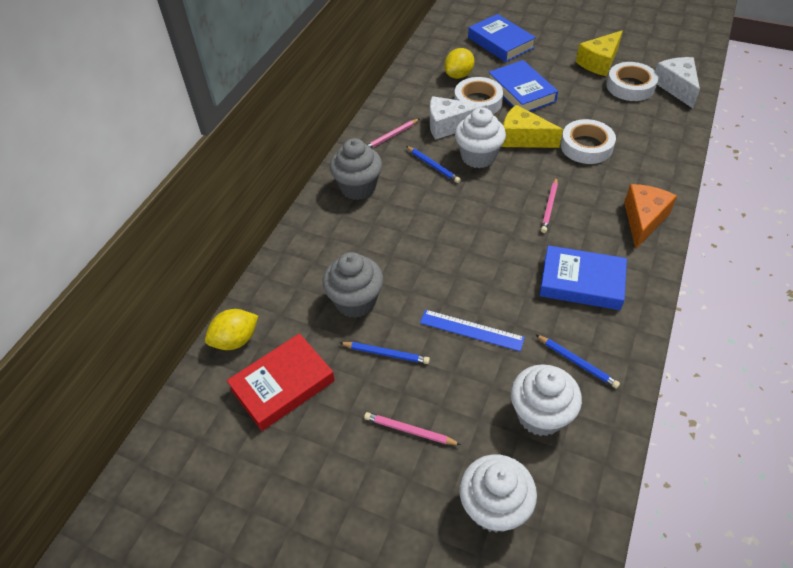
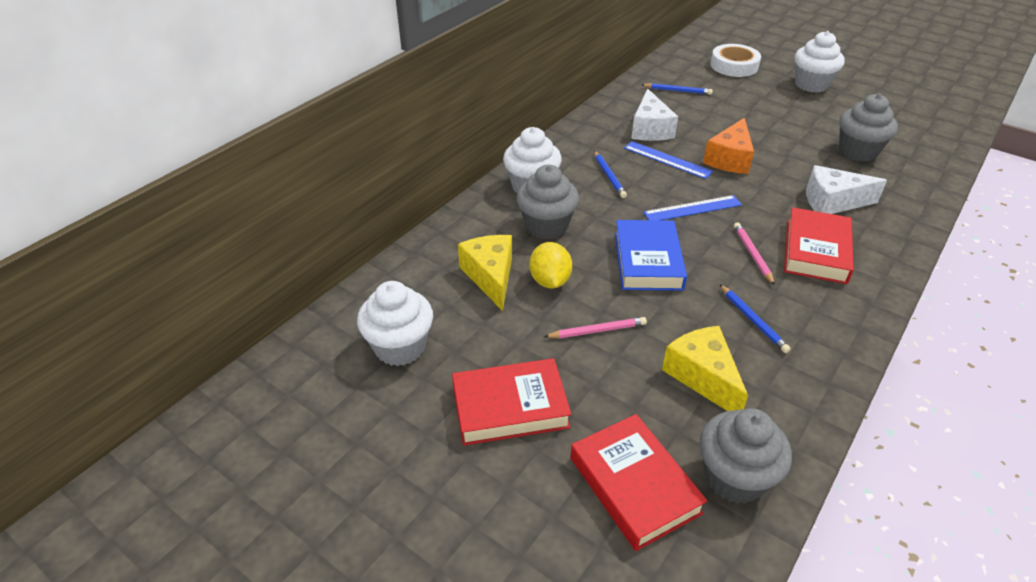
blue book: [468,14,536,62] [488,60,558,112] [539,245,627,310] = 3 -> [615,220,687,291] = 1
blue ruler: [420,310,525,351] = 1 -> [624,141,713,179] [643,195,742,220] = 2
grey cupcake: [322,252,383,318] [330,138,382,200] = 2 -> [516,165,579,240] [700,408,792,504] [839,94,898,162] = 3
pink pencil: [364,412,461,445] [367,119,419,148] [541,177,558,233] = 3 -> [544,317,647,338] [734,222,775,285] = 2
red book: [227,333,335,431] = 1 -> [452,358,572,446] [570,414,708,551] [784,207,854,284] = 3
white tape: [454,77,503,115] [560,119,616,164] [606,62,658,101] = 3 -> [710,44,761,77] = 1
yellow lemon: [205,309,258,350] [444,48,474,79] = 2 -> [529,242,572,288] = 1

